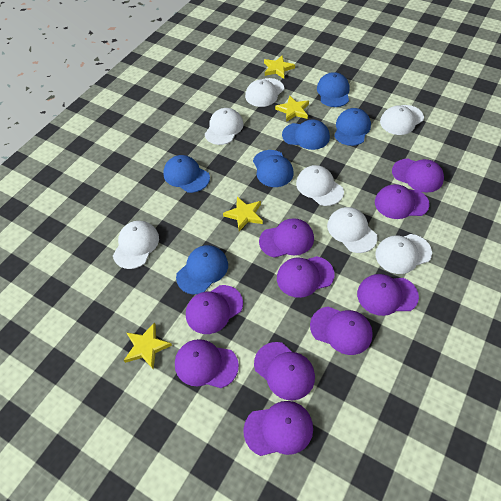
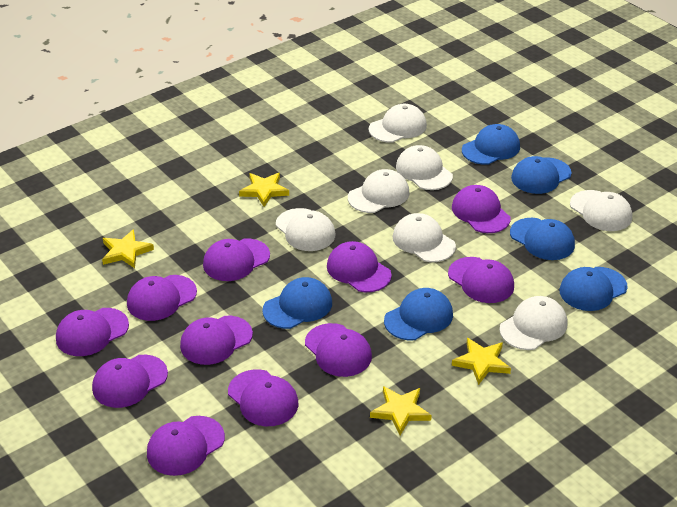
purple cap: [175,339,239,388] [186,285,243,334] [243,401,313,456] [254,342,315,400] [259,218,314,258] [277,256,334,298] [310,307,373,355] [357,274,419,316] [375,184,429,219] [392,159,444,193] = 10 -> [56,308,129,356] [92,355,168,408] [127,275,197,321] [147,416,225,476] [180,316,253,365] [203,239,270,281] [228,369,298,426] [305,323,372,377] [327,241,392,292] [448,257,514,303] [452,185,511,233] = 11

